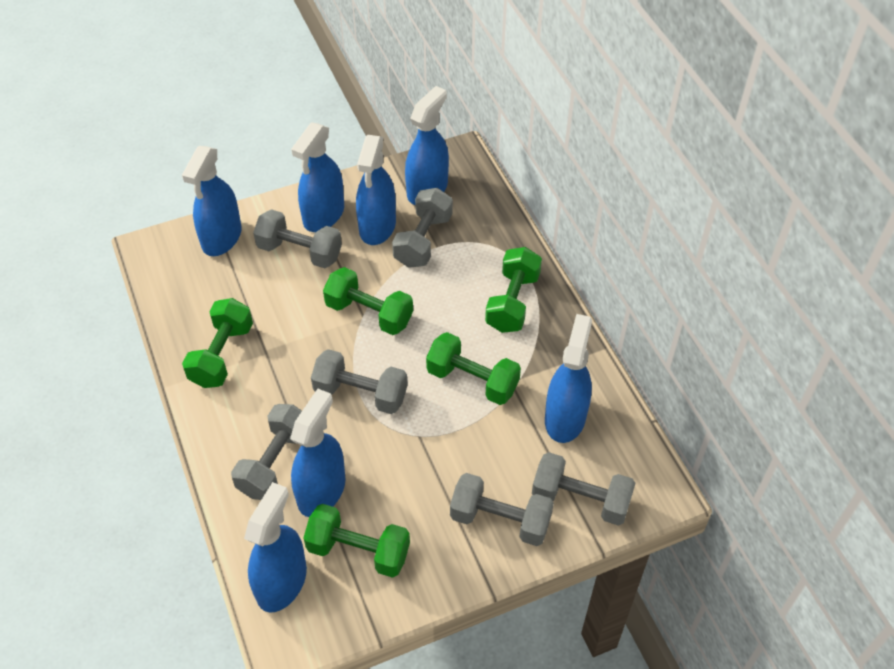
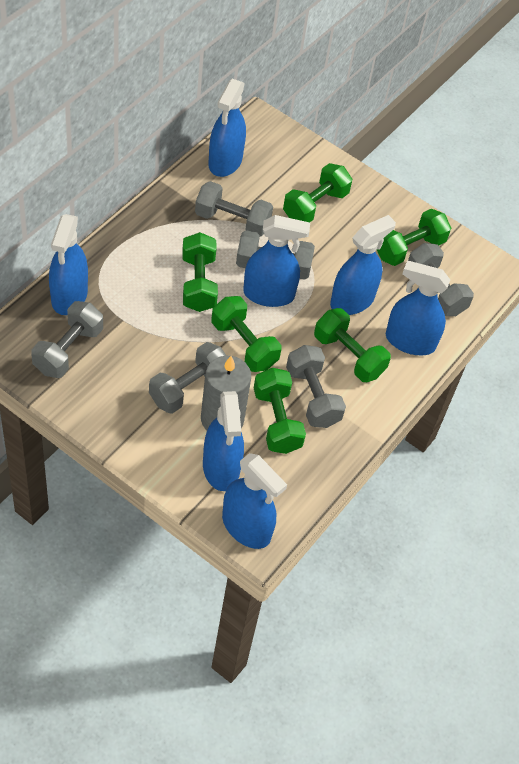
green dumbbell: [182,298,253,388] [303,504,410,578] [323,267,413,335] [426,332,521,405] [485,247,542,333] = 5 -> [182,232,218,312] [211,296,282,372] [254,368,306,454] [283,163,352,222] [314,308,391,382] [377,209,451,266] = 6
grey candle: none = 0 -> [201,356,251,430] = 1

